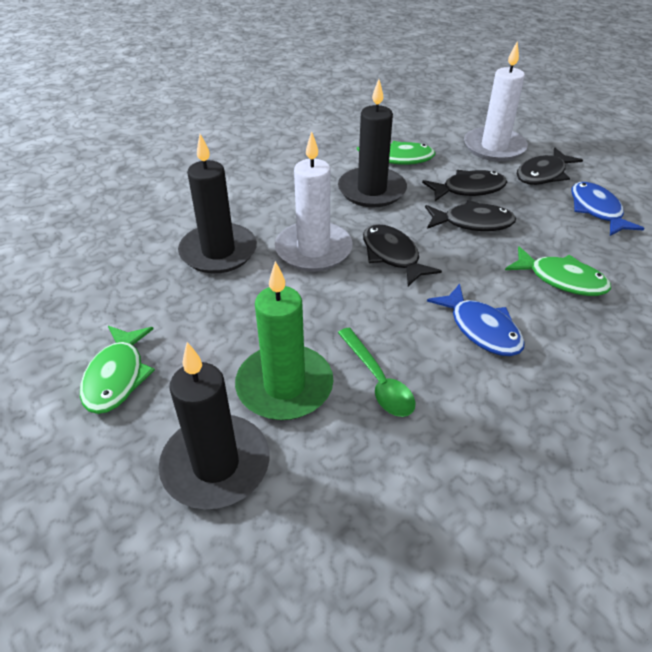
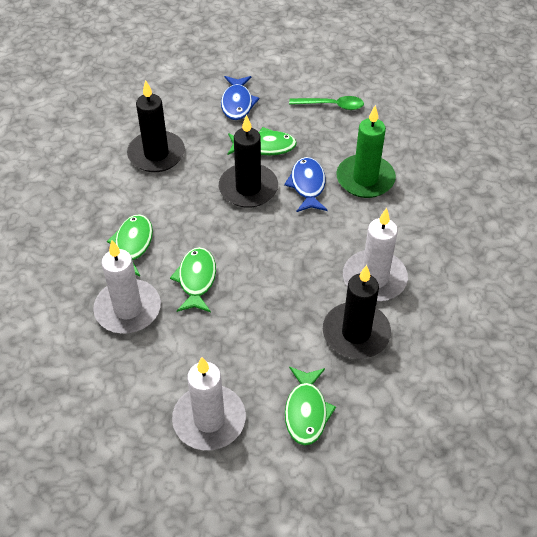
black fish: [363,224,442,286] [422,170,507,201] [425,200,516,231] [517,148,583,185] = 4 -> none = 0
green fish: [80,326,155,414] [357,141,435,165] [505,246,611,296] = 3 -> [107,214,153,276] [170,247,216,312] [228,127,297,155] [285,367,336,445] = 4
white candle: [275,131,353,271] [464,42,528,161] = 2 -> [93,240,161,334] [172,357,246,450] [343,208,408,302] = 3

